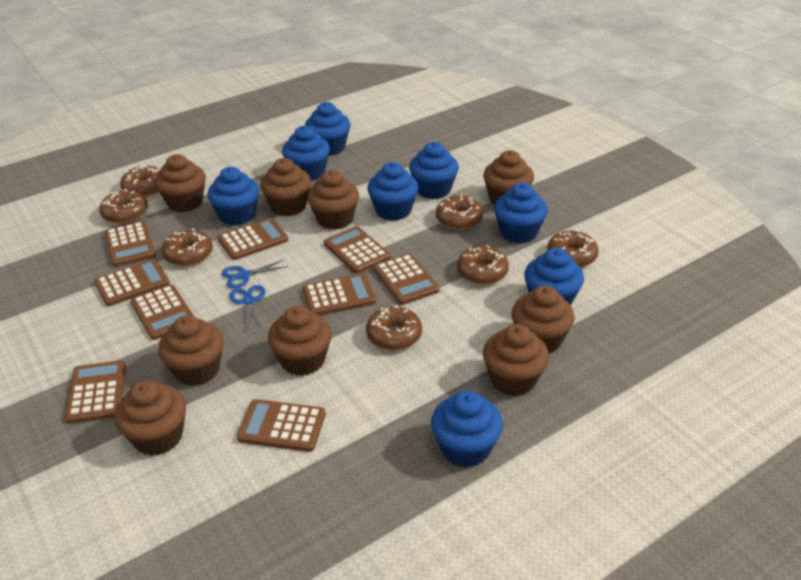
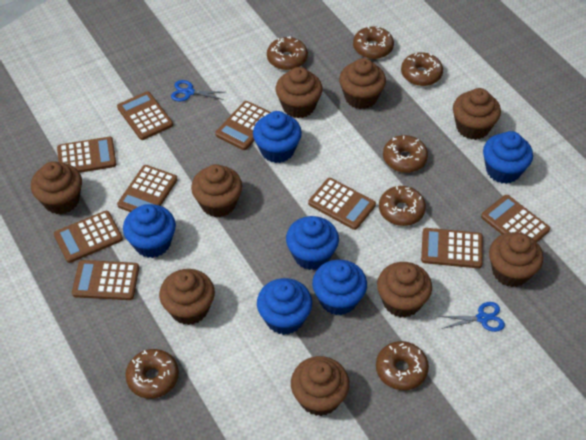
blue cupcake: [207,167,259,226] [282,126,330,181] [305,102,350,156] [367,162,419,221] [409,142,459,199] [431,391,503,468] [494,183,548,244] [524,248,584,305] = 8 -> [123,204,176,258] [253,111,302,163] [257,278,312,335] [286,216,339,270] [312,260,367,315] [483,131,533,184] = 6

